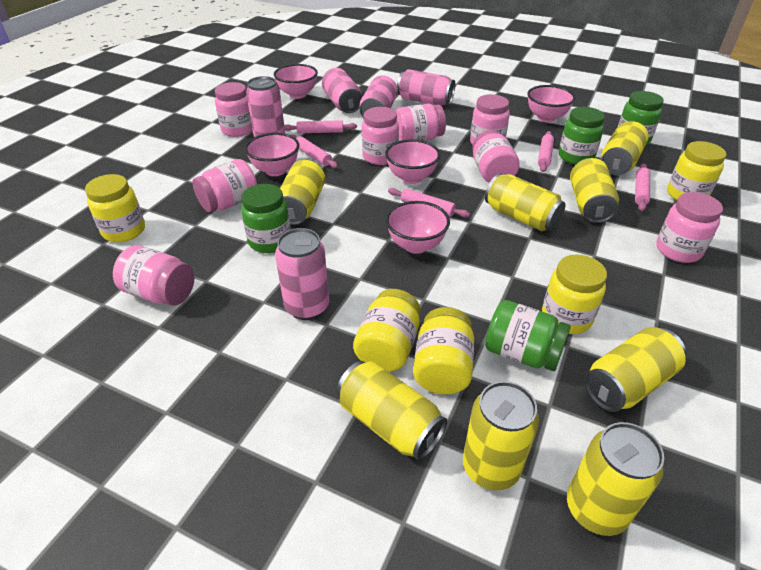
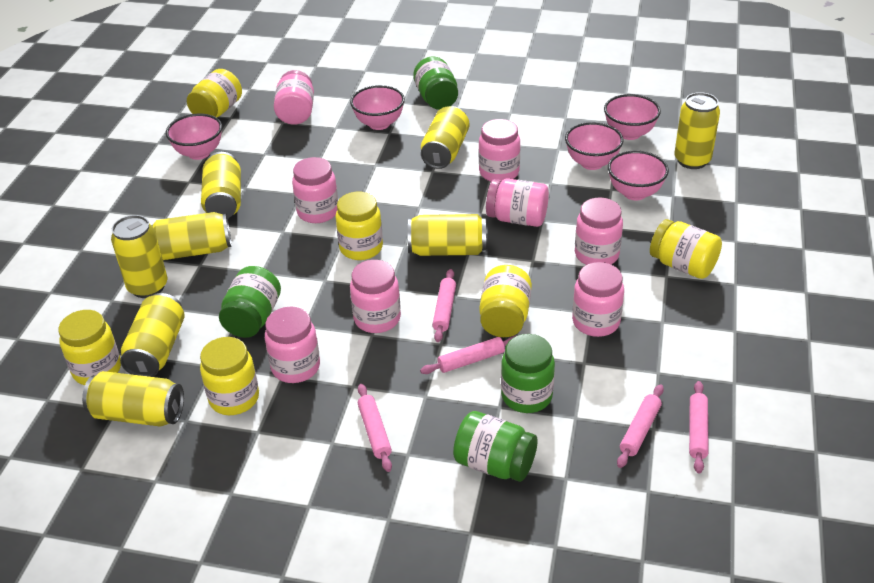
pink can: [246,76,285,137] [275,228,329,320] [322,68,362,113] [360,75,398,119] [397,69,455,106] = 5 -> none = 0
yellow jar: [85,174,145,242] [353,289,421,372] [413,307,474,394] [542,254,607,334] [667,141,727,200] = 5 -> [58,310,121,385] [187,69,242,118] [200,337,259,415] [335,192,383,260] [479,265,532,337] [650,219,722,279] = 6

